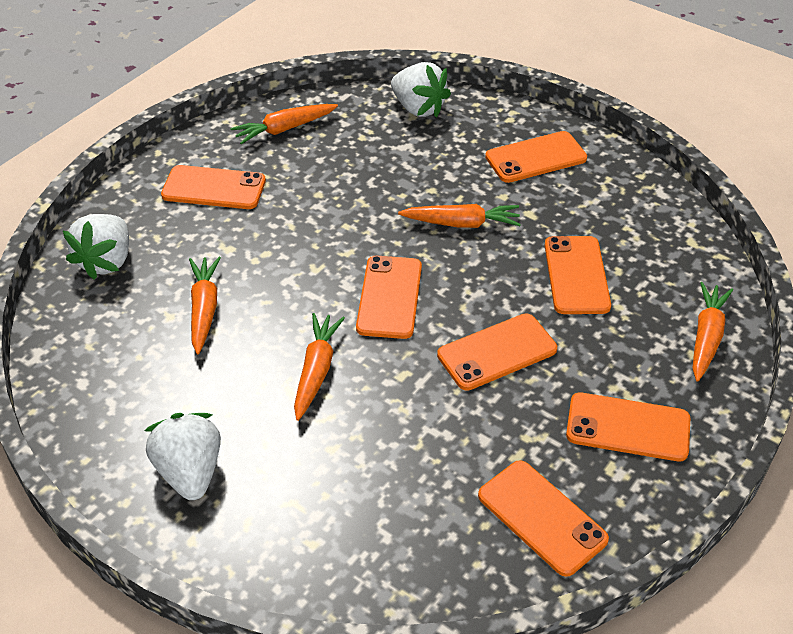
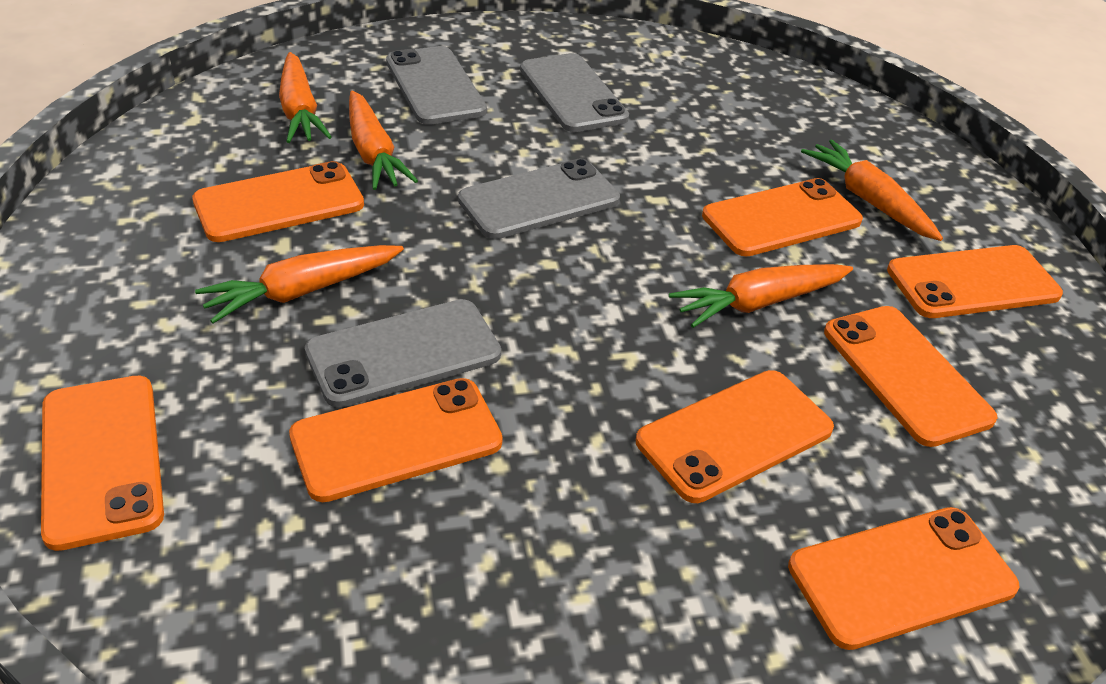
grey phone: none = 0 -> [305,299,501,407] [386,46,487,125] [458,158,620,239] [520,53,629,132] = 4
orange phone: [161,165,266,209] [356,256,422,339] [437,313,557,391] [478,460,609,577] [485,131,587,183] [545,236,611,314] [566,392,690,461] = 7 -> [41,376,164,551] [192,161,364,242] [289,378,503,502] [636,370,834,503] [702,178,863,256] [788,507,1019,650] [824,306,997,447] [887,245,1063,318] = 8
white strawberry: [63,214,129,280] [144,413,221,500] [391,62,451,118] = 3 -> none = 0

